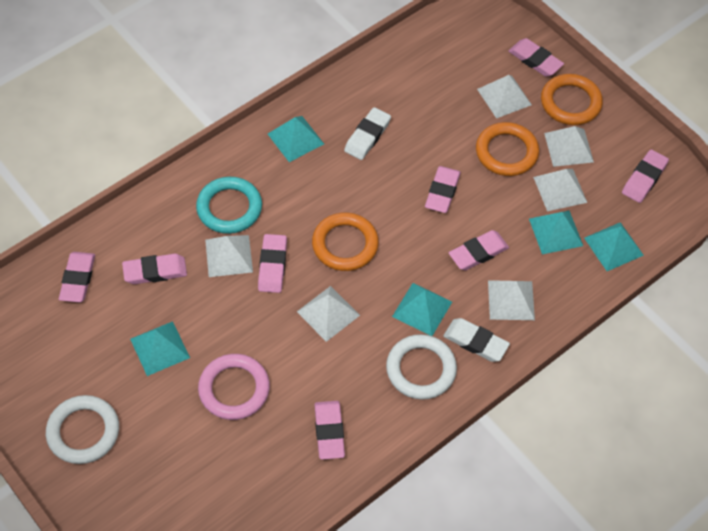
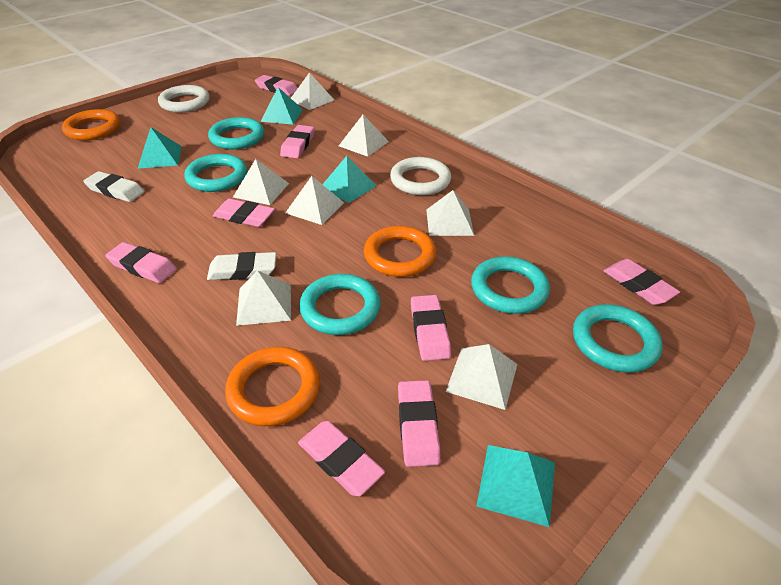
pink ring: [198,354,270,420] = 1 -> none = 0
turquoise pyramid: [130,321,190,376] [268,116,324,162] [392,283,452,336] [529,211,583,254] [584,222,644,271] = 5 -> [138,127,182,169] [260,87,303,124] [322,156,377,203] [476,445,555,527] = 4
turquoise ring: [196,177,262,234] = 1 -> [184,154,247,192] [208,117,264,149] [299,274,380,335] [471,256,550,314] [573,304,663,373] = 5
white pyramid: [205,235,253,277] [297,286,360,342] [477,75,532,118] [488,280,535,320] [533,169,587,211] [544,126,594,167] = 6 -> [233,159,289,205] [236,270,291,326] [285,176,344,225] [291,72,334,110] [339,115,389,157] [426,190,474,236] [446,344,517,410] = 7

